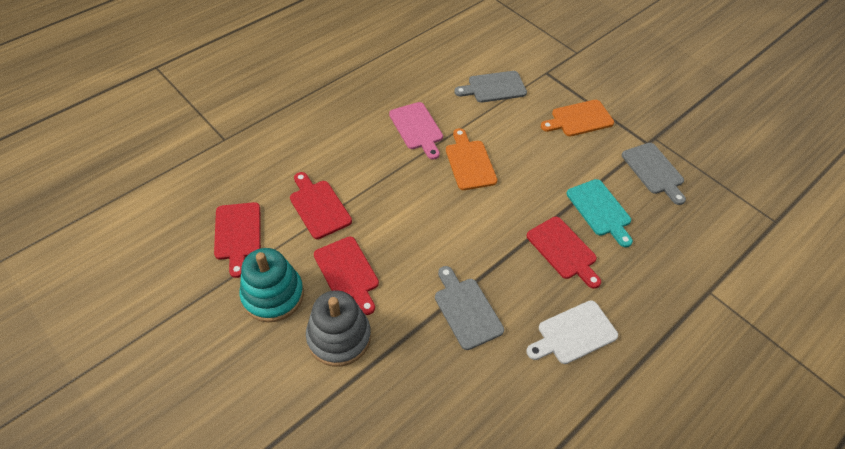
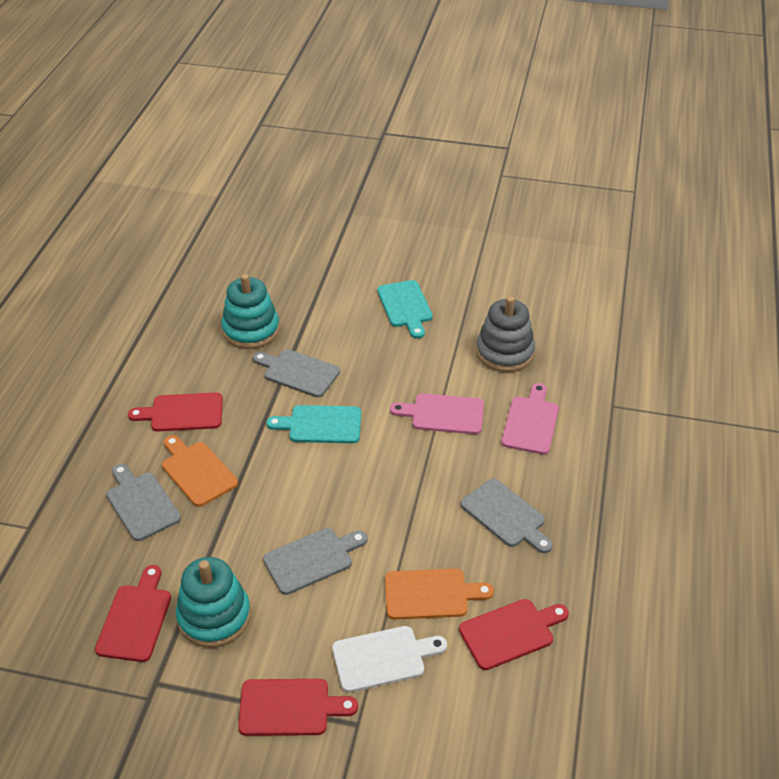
grey cutting board: [435,266,504,350] [454,71,527,103] [622,143,686,205] = 3 -> [106,464,181,541] [253,349,340,397] [263,528,368,595] [461,478,553,553] = 4
pink cutting board: [389,102,443,160] = 1 -> [390,393,484,434] [502,383,559,454] = 2
turquoise cutting board: [567,179,633,247] = 1 -> [267,405,361,443] [377,280,433,339] = 2
turquoise stacking toy: [240,248,304,322] = 1 -> [176,557,251,648] [221,274,280,349] = 2

